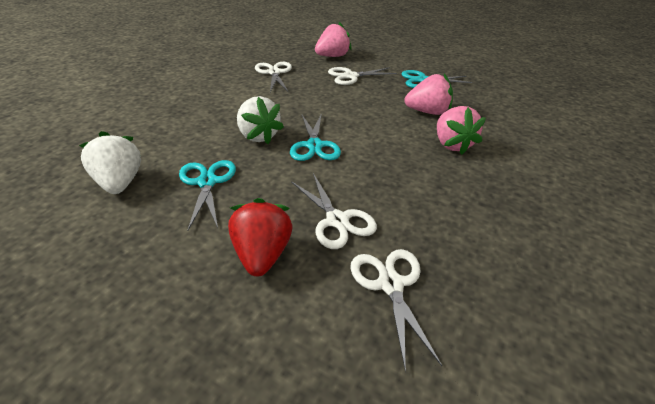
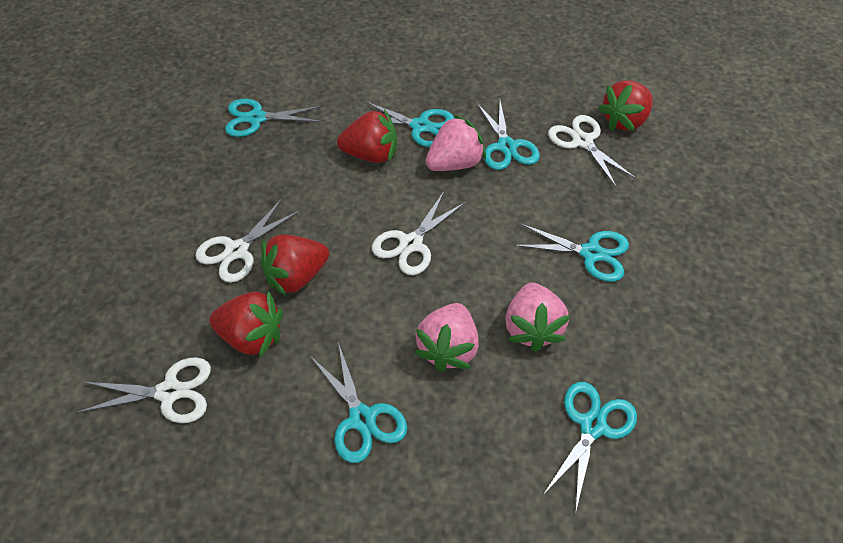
red strawberry: [228,198,292,277] = 1 -> [209,291,283,358] [260,235,329,297] [337,109,397,163] [598,80,653,131] = 4
turquoise scissors: [179,160,236,231] [290,113,341,161] [401,70,472,88] = 3 -> [225,99,323,137] [310,342,407,463] [355,101,454,148] [477,101,540,170] [514,223,629,282] [543,382,637,513] = 6
white strawberry: [79,131,141,194] [237,96,284,144] = 2 -> none = 0

